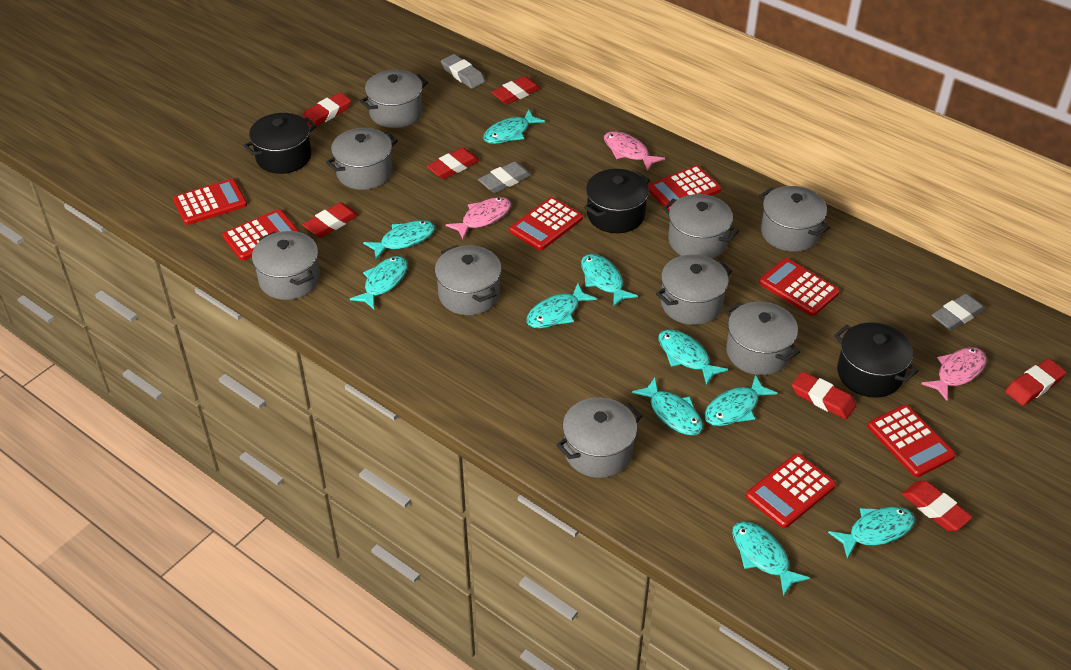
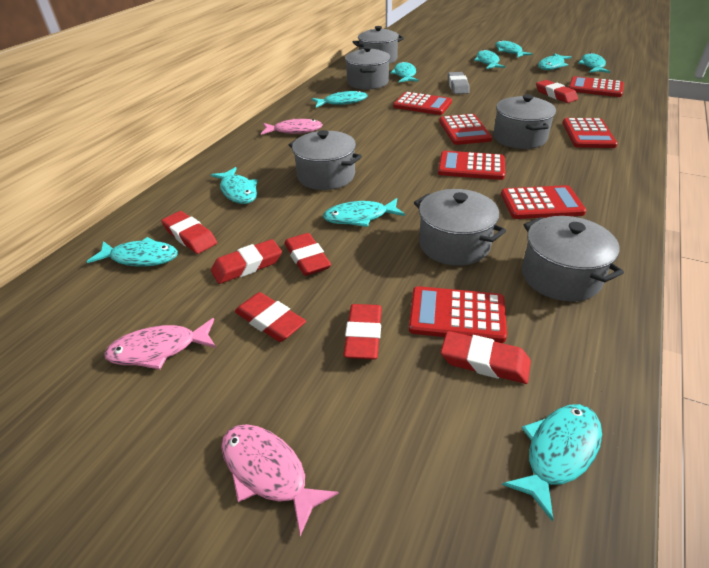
black pot: [243,113,317,174] [584,169,650,233] [834,322,918,398] = 3 -> none = 0
grey eraser: [441,54,485,89] [478,161,532,193] [932,294,985,331] = 3 -> [448,72,470,94] = 1
grey pot: [252,231,320,300] [326,128,398,190] [360,70,428,128] [435,245,502,315] [556,397,642,478] [656,254,732,325] [663,194,739,259] [726,302,800,375] [759,186,830,252] = 9 -> [289,130,362,190] [345,46,390,90] [353,26,404,64] [414,189,506,266] [493,94,556,149] [522,216,624,302] = 6

